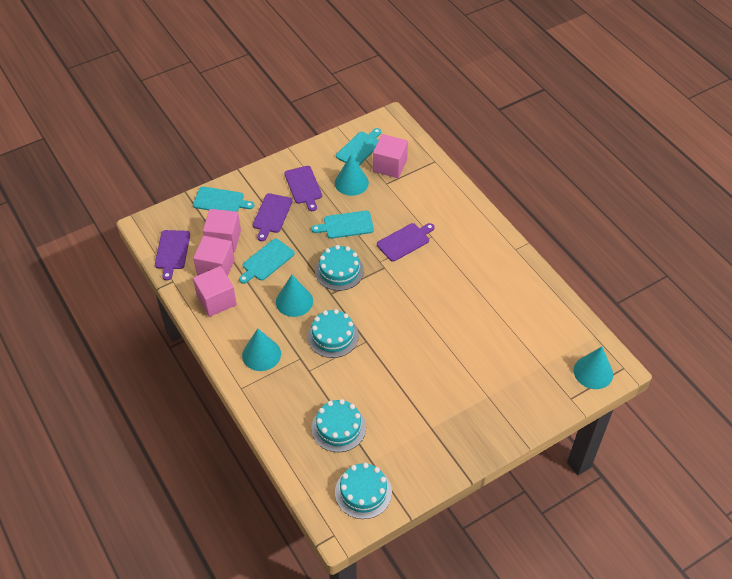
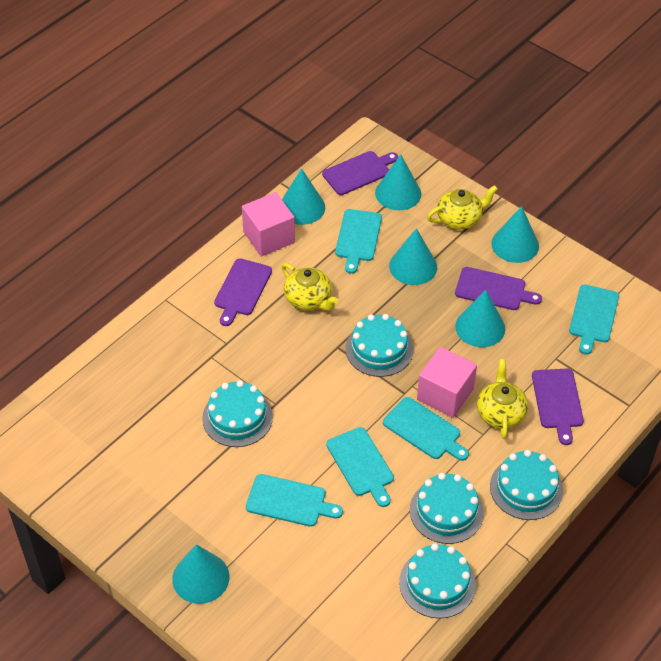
pink cube: [193,236,235,277] [193,266,237,317] [203,209,241,252] [373,134,408,178] = 4 -> [242,192,295,257] [417,347,477,418] = 2
turquoise cake: [307,309,359,358] [311,399,366,452] [315,245,364,291] [335,463,392,519] = 4 -> [202,380,273,447] [346,314,413,377] [399,543,476,619] [410,473,484,544] [490,450,563,520] = 5
turquoise cone: [242,329,281,371] [276,275,313,317] [335,155,369,196] [573,347,613,389] = 4 -> [172,544,229,604] [282,168,325,225] [375,155,421,210] [389,228,437,285] [455,290,505,347] [491,206,539,263] = 6
turquoise cutting board: [193,187,254,212] [239,239,295,284] [311,211,374,239] [336,128,381,165] = 4 -> [246,474,343,527] [326,427,394,507] [335,209,382,274] [383,397,469,461] [569,284,619,355] = 5
yellow teapot: none = 0 -> [281,263,338,311] [427,185,498,230] [477,359,528,439] = 3

